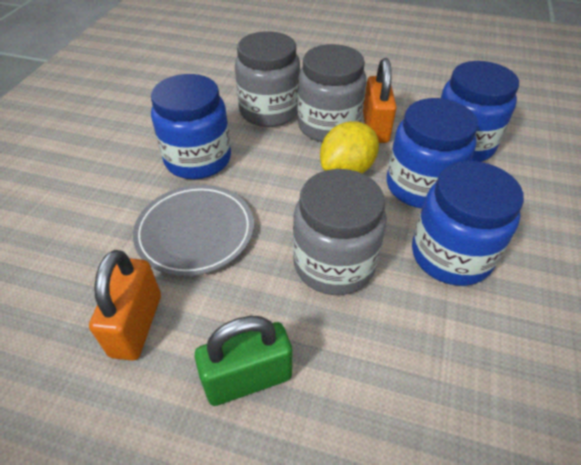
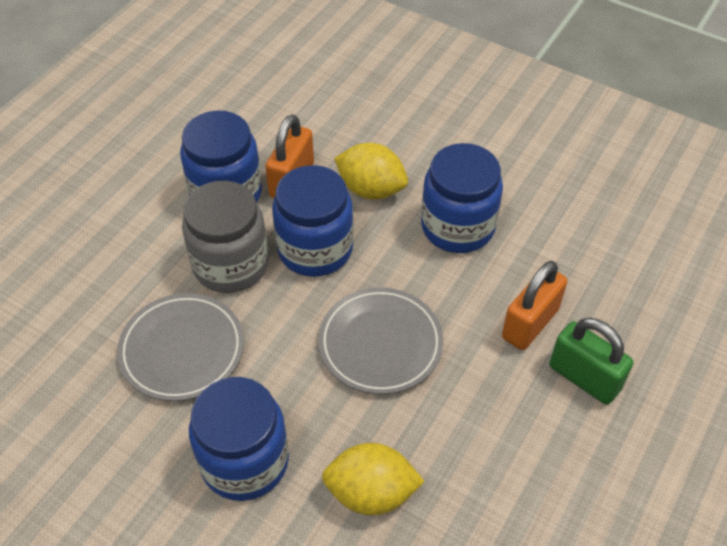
grey jar: [235,31,300,127] [293,169,387,295] [297,44,366,142] = 3 -> [182,181,269,293] = 1
grey plate: [133,185,254,276] = 1 -> [117,293,244,401] [318,287,443,394] = 2
yellow lemon: [320,121,379,173] = 1 -> [322,443,425,515] [334,143,408,200] = 2

